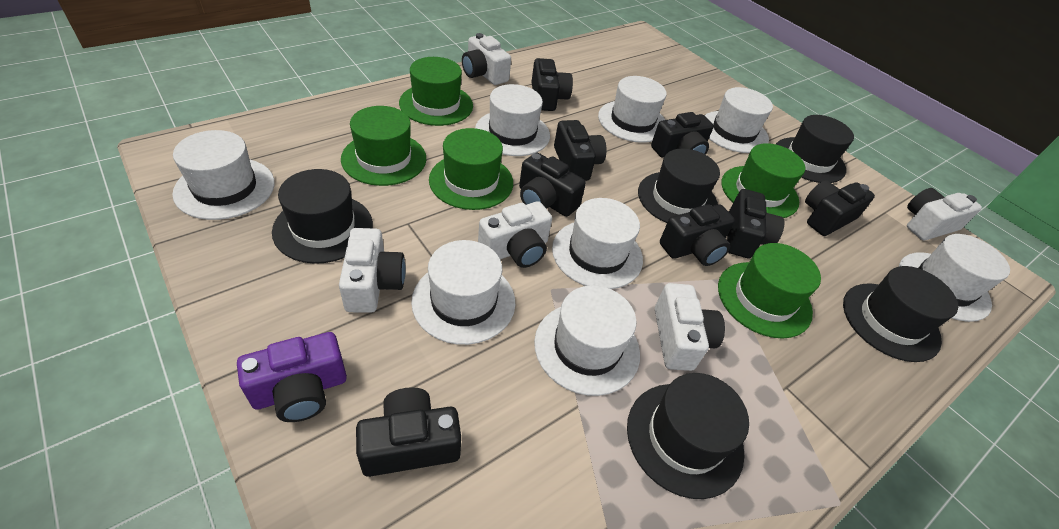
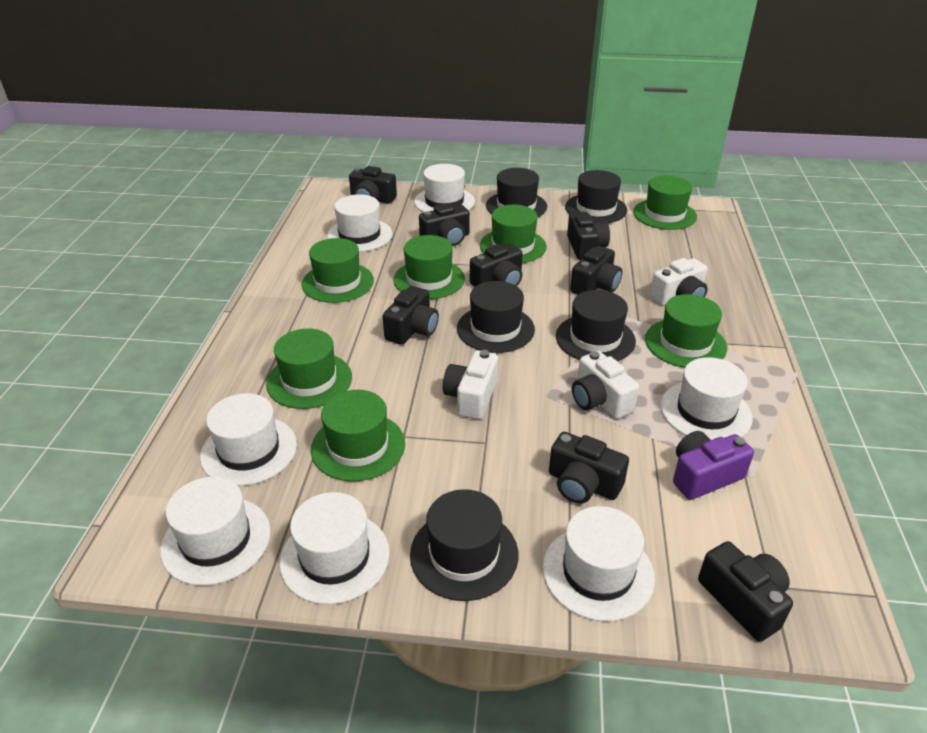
green hat: [341,106,426,186] [399,57,473,126] [429,128,513,210] [718,243,821,339] [721,143,805,218] = 5 -> [266,328,352,409] [302,238,374,303] [311,390,405,482] [394,235,465,299] [480,205,547,263] [633,175,697,230] [645,294,727,368] = 7
white camera: [339,228,406,313] [462,33,511,85] [478,201,552,268] [655,283,725,371] [907,188,982,240] = 5 -> [443,350,498,419] [572,351,639,419] [650,258,708,306] = 3
white hat: [172,130,275,220] [411,240,515,345] [475,84,550,156] [534,285,640,396] [552,198,643,289] [598,76,667,143] [704,87,773,153] [899,234,1010,322] = 8 -> [160,477,271,586] [200,393,297,486] [279,492,390,605] [327,194,392,252] [414,164,475,212] [543,506,655,621] [661,357,753,440] = 7

